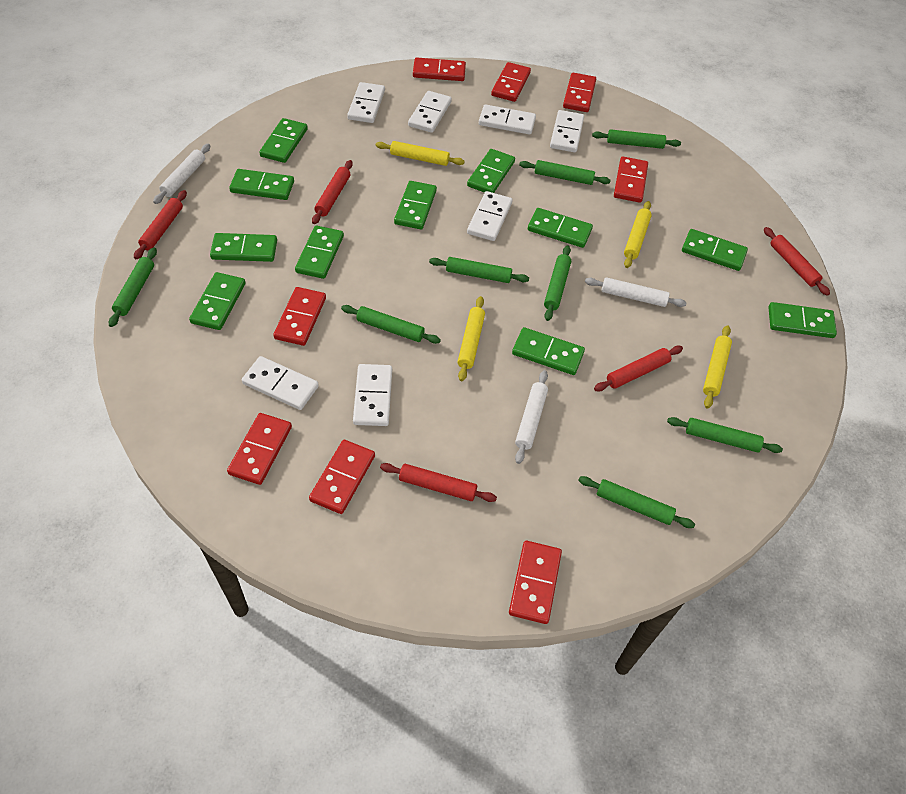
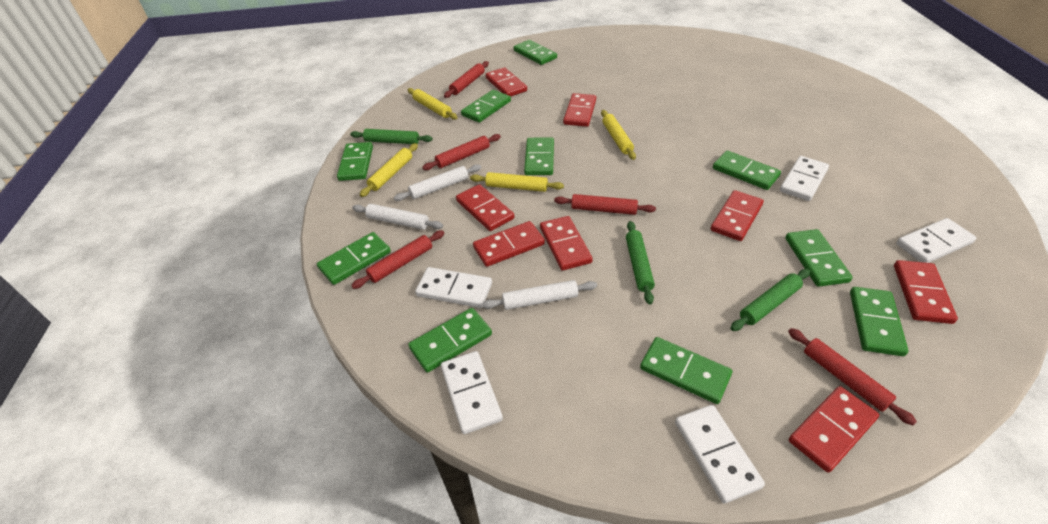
green domino: [189,272,246,330] [210,233,277,262] [229,169,294,200] [259,118,308,163] [295,226,344,279] [394,181,437,229] [467,149,515,193] [512,327,585,375] [528,208,593,248] [682,229,748,271] [768,302,837,338] = 11 -> [317,232,391,285] [337,142,373,181] [408,308,492,373] [461,90,511,123] [514,40,557,65] [524,137,554,175] [640,337,732,404] [713,151,781,190] [785,229,853,287] [850,287,908,356] = 10
green rolling pin: [109,247,157,327] [341,305,441,344] [429,257,529,283] [519,160,611,185] [544,245,571,321] [578,476,695,528] [592,129,681,149] [667,417,783,453] = 8 -> [350,129,433,144] [626,221,655,304] [731,269,810,331] = 3
white domino: [242,356,319,410] [347,82,385,123] [353,364,392,426] [408,91,452,133] [467,191,512,241] [479,104,536,135] [550,110,584,153] = 7 -> [415,267,492,308] [441,351,503,434] [675,405,765,504] [780,156,829,201] [896,218,976,263] = 5

